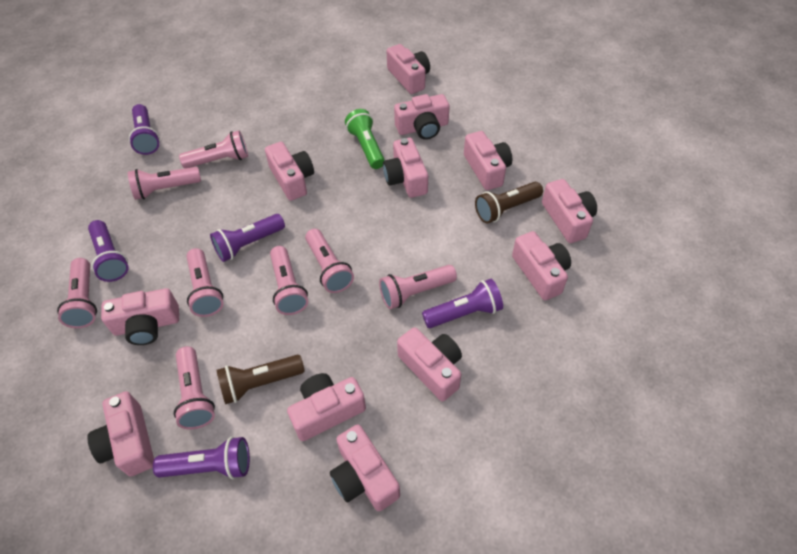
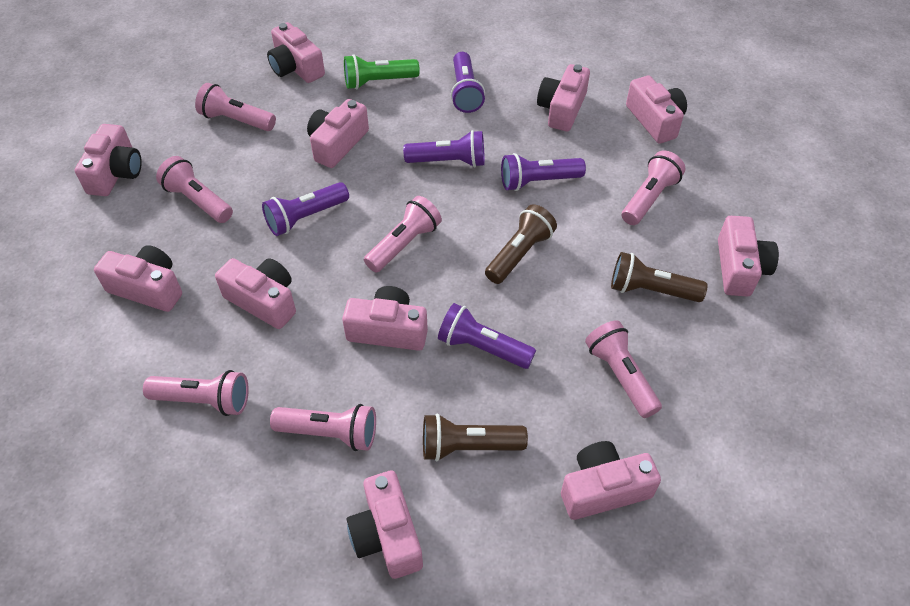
brown flashlight: [216,355,305,404] [475,182,543,224] = 2 -> [423,413,528,462] [485,204,557,284] [611,252,708,302] = 3
pink camera: [87,391,154,476] [101,288,179,345] [265,142,314,201] [287,373,366,441] [330,424,400,511] [383,138,428,198] [387,44,430,94] [394,94,450,140] [397,327,462,401] [464,131,512,190] [512,231,571,300] [542,179,597,243] = 12 -> [75,124,142,196] [94,245,182,312] [215,258,296,329] [267,22,325,83] [307,99,369,168] [342,286,428,351] [347,471,423,579] [537,64,590,131] [561,441,661,520] [626,76,687,144] [718,216,779,297] = 11
pink flashlight: [57,258,97,328] [128,167,201,200] [174,346,215,429] [179,131,248,168] [186,248,223,317] [270,246,308,315] [305,229,354,293] [379,265,457,309] = 8 -> [143,370,249,416] [156,156,233,223] [195,83,276,131] [270,404,376,451] [364,196,442,272] [585,320,662,418] [622,151,686,225] = 7

